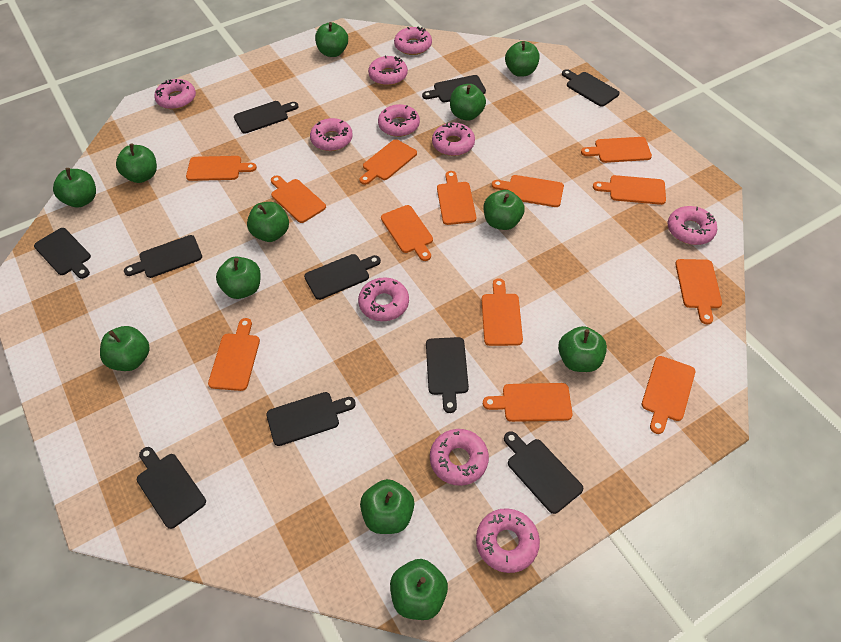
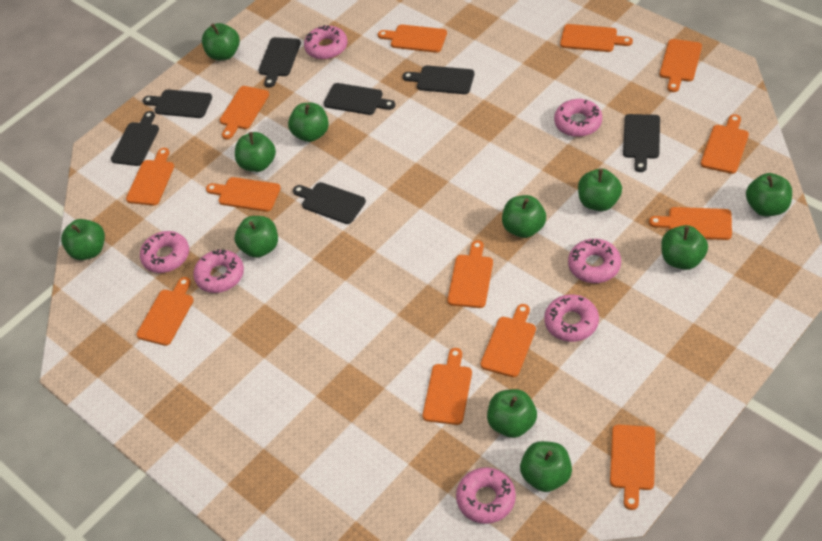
black cutting board: [34,228,91,279] [124,235,202,278] [137,447,206,529] [234,101,299,134] [266,392,356,446] [304,254,381,300] [422,75,486,102] [426,337,469,413] [504,431,583,514] [562,69,620,107] = 10 -> [111,111,159,166] [143,89,212,118] [258,37,301,88] [293,182,366,224] [324,83,395,115] [403,65,474,94] [623,114,660,172] = 7
green apple: [53,168,96,207] [100,326,150,371] [116,144,157,183] [216,256,261,299] [247,202,289,242] [315,22,348,57] [360,479,414,534] [390,559,448,620] [450,84,486,121] [484,190,525,230] [505,41,540,77] [558,326,607,372] = 12 -> [61,219,105,260] [202,23,240,60] [235,132,276,172] [235,216,278,258] [288,103,329,142] [487,389,537,438] [502,195,546,238] [520,441,572,492] [578,169,622,211] [661,225,708,270] [746,173,792,216] = 11
pink donut: [154,79,196,109] [310,118,353,151] [358,277,409,321] [368,56,408,86] [378,104,420,137] [394,27,432,55] [430,429,489,486] [432,123,475,156] [476,508,540,573] [668,206,717,245] = 10 -> [140,231,189,273] [193,249,244,293] [304,25,348,60] [456,467,516,524] [544,294,599,342] [554,99,602,137] [568,239,621,283] = 7

